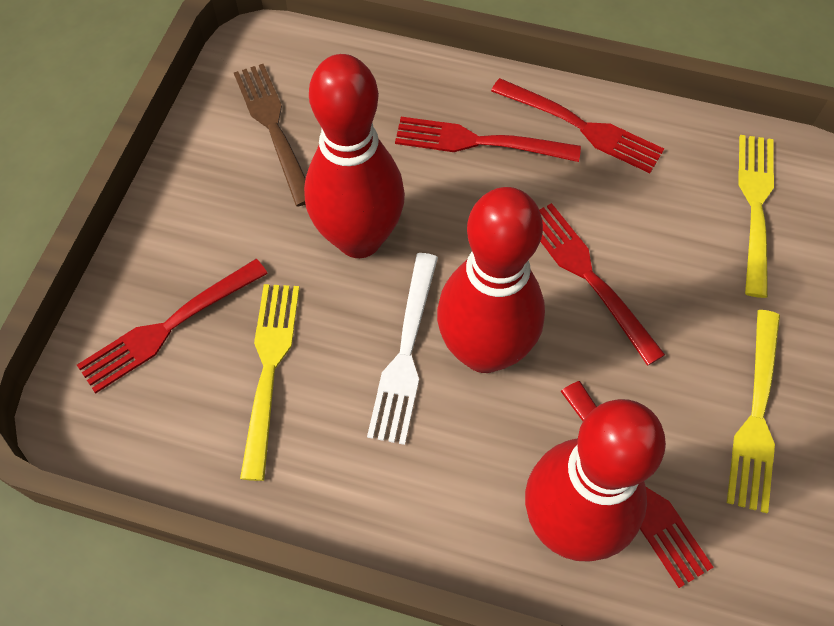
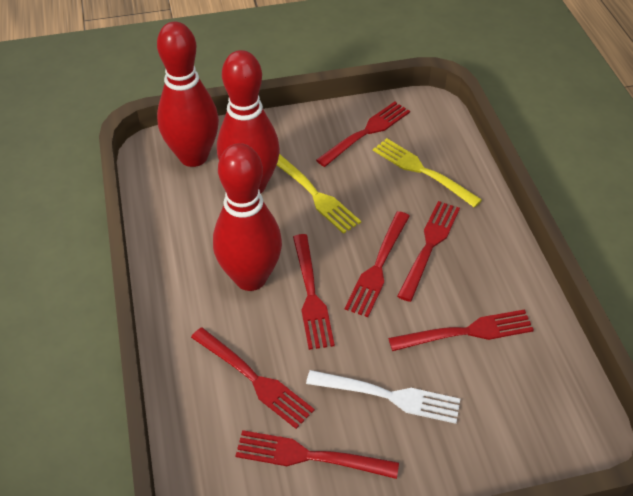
brown fork: [234,64,306,206] = 1 -> none = 0
red fork: [77,259,268,393] [395,117,581,162] [491,78,664,173] [539,203,665,366] [561,381,714,588] = 5 -> [191,327,315,429] [236,430,399,479] [293,234,335,350] [316,102,410,167] [345,211,410,317] [388,309,534,351] [397,201,460,302] = 7
yellow fork: [240,284,299,481] [727,310,780,513] [738,135,774,298] = 3 -> [277,154,361,234] [373,138,482,208] = 2

